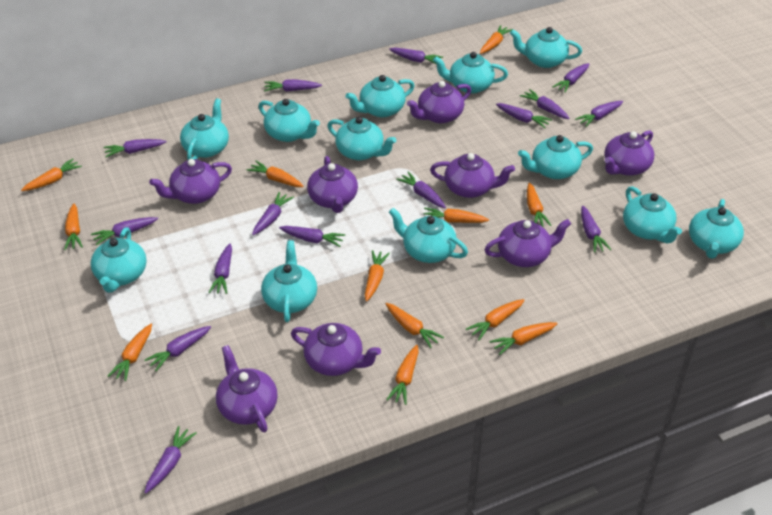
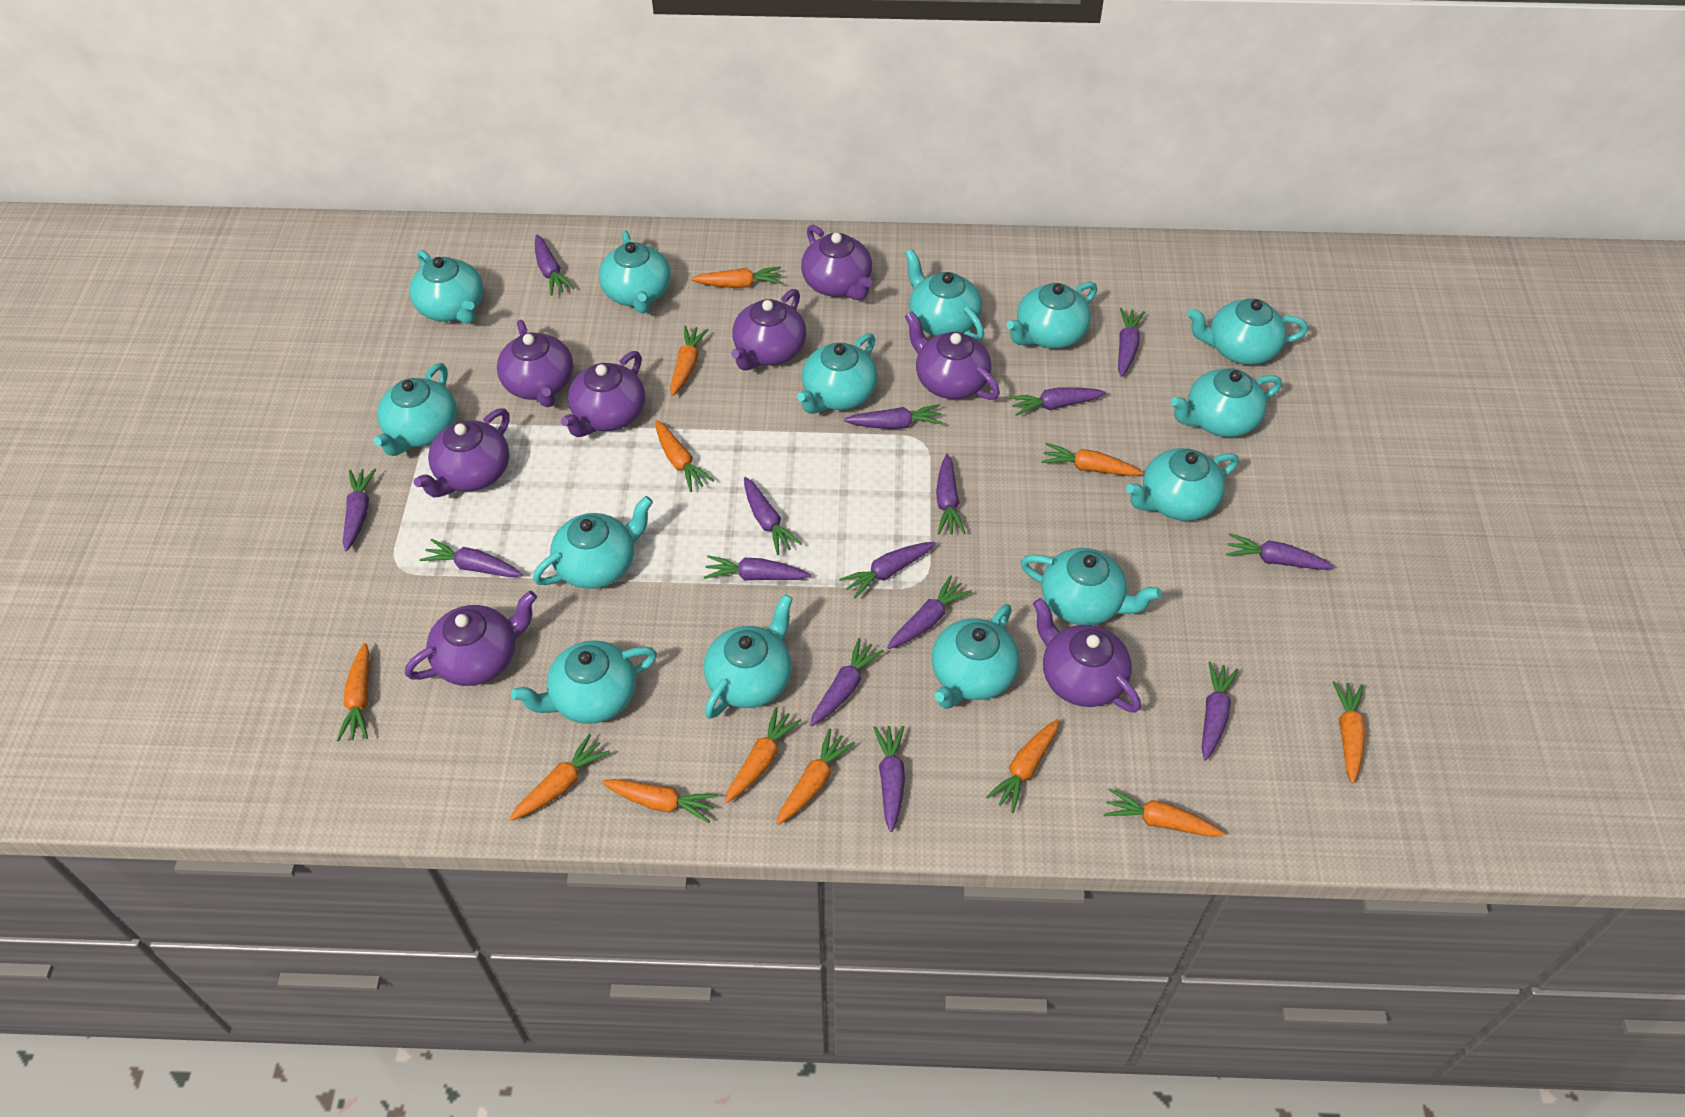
turquoise teapot: [91,227,147,293] [180,98,229,160] [258,99,320,142] [261,240,317,322] [327,117,396,160] [346,75,415,118] [389,208,468,263] [433,52,508,94] [510,27,582,68] [518,135,593,179] [623,186,682,243] [689,199,744,259] = 12 -> [373,363,457,456] [409,250,484,324] [511,640,657,724] [533,496,653,589] [599,230,671,314] [704,594,793,719] [797,333,878,414] [905,249,984,341] [932,604,1020,709] [1006,282,1097,349] [1021,548,1161,625] [1126,448,1239,521] [1171,368,1282,437] [1187,298,1308,365] = 14

